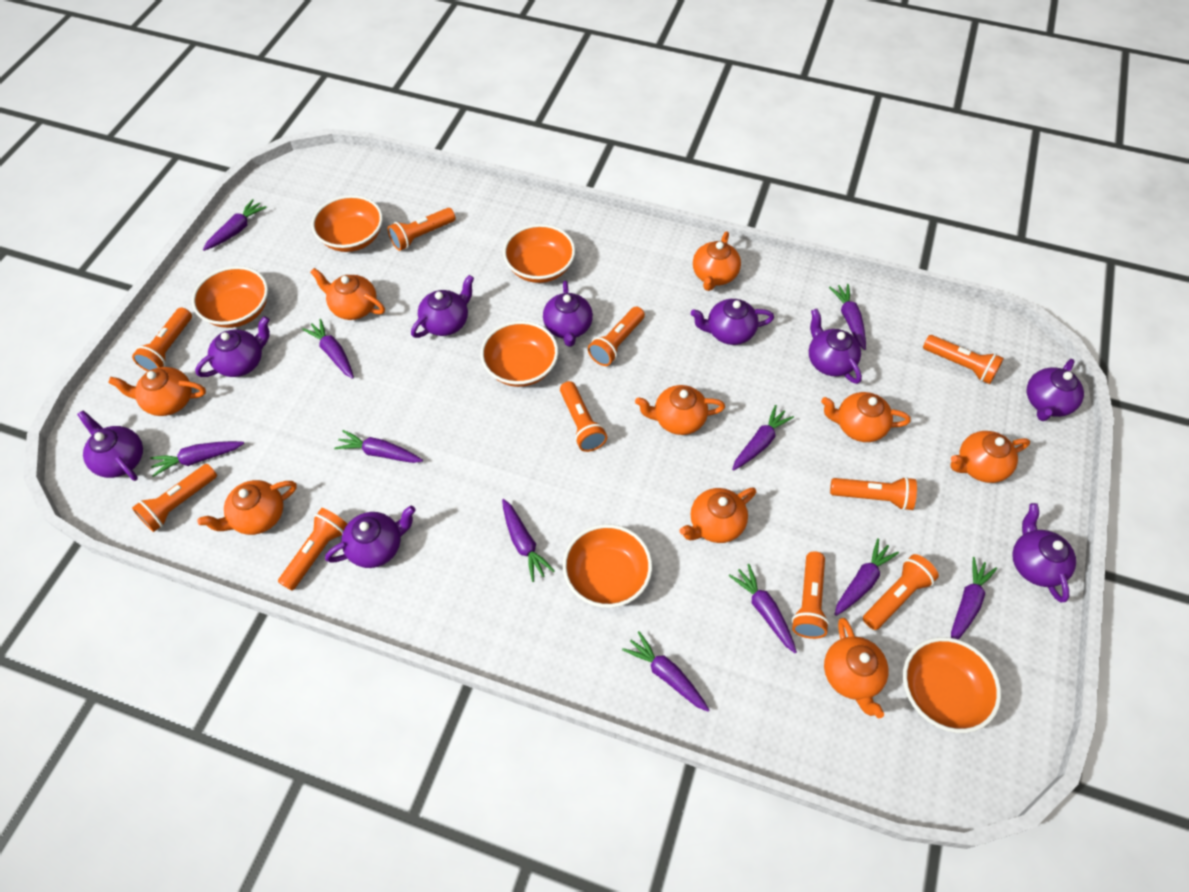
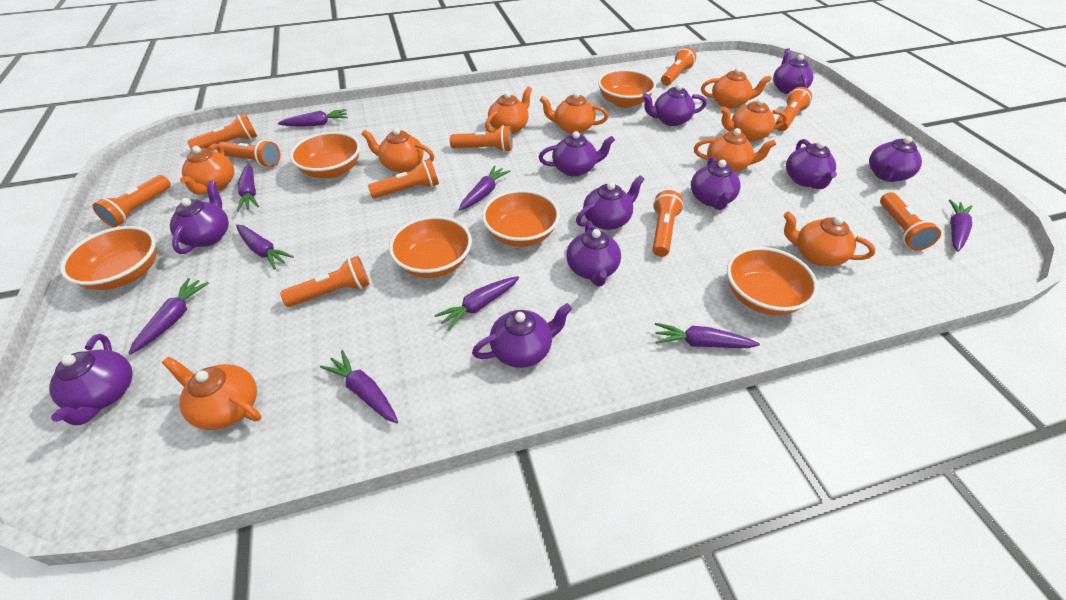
purple carrot: [150,441,244,477] [203,199,267,251] [302,319,354,379] [334,430,423,463] [502,499,555,582] [622,631,709,712] [729,564,797,653] [732,405,794,471] [829,284,866,350] [834,538,899,616] [951,557,997,639] = 11 -> [128,278,209,355] [236,224,294,270] [237,164,259,211] [278,109,348,126] [320,350,398,423] [434,276,519,331] [459,165,511,211] [655,323,760,348] [949,200,972,252] = 9
purple teapot: [77,410,143,481] [195,316,270,377] [325,506,416,568] [411,275,474,338] [543,280,593,347] [691,299,774,345] [809,309,862,384] [1012,503,1076,602] [1027,359,1084,421] = 9 -> [49,334,133,426] [170,181,229,254] [472,303,572,368] [539,131,615,177] [566,221,621,287] [576,175,644,230] [642,84,707,126] [691,157,741,210] [773,48,814,94] [786,139,837,189] [869,136,922,182] = 11

